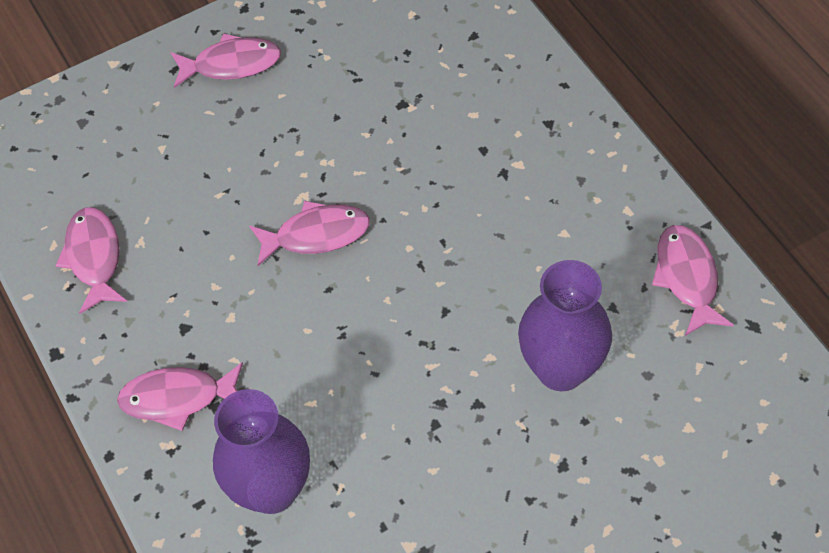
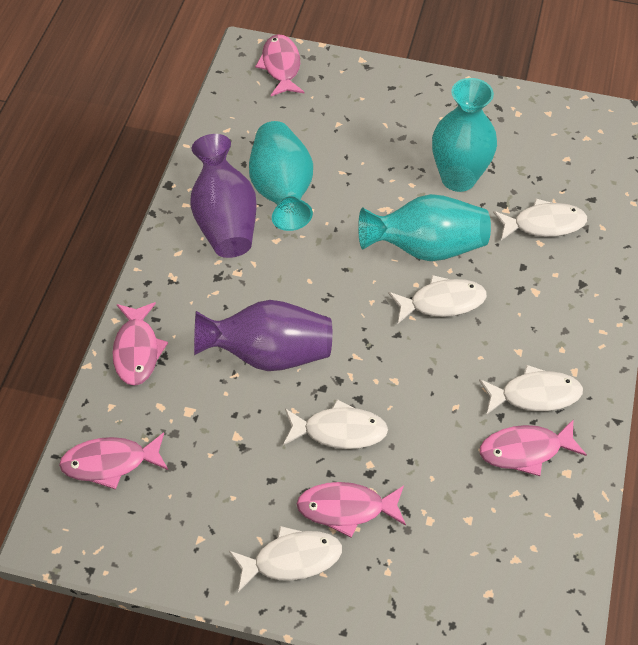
turquoise vase: none = 0 -> [249,121,313,231] [358,194,491,261] [432,78,497,192] = 3
white fish: none = 0 -> [229,526,342,592] [283,399,388,449] [388,275,487,324] [479,365,583,415] [493,198,587,240] = 5

